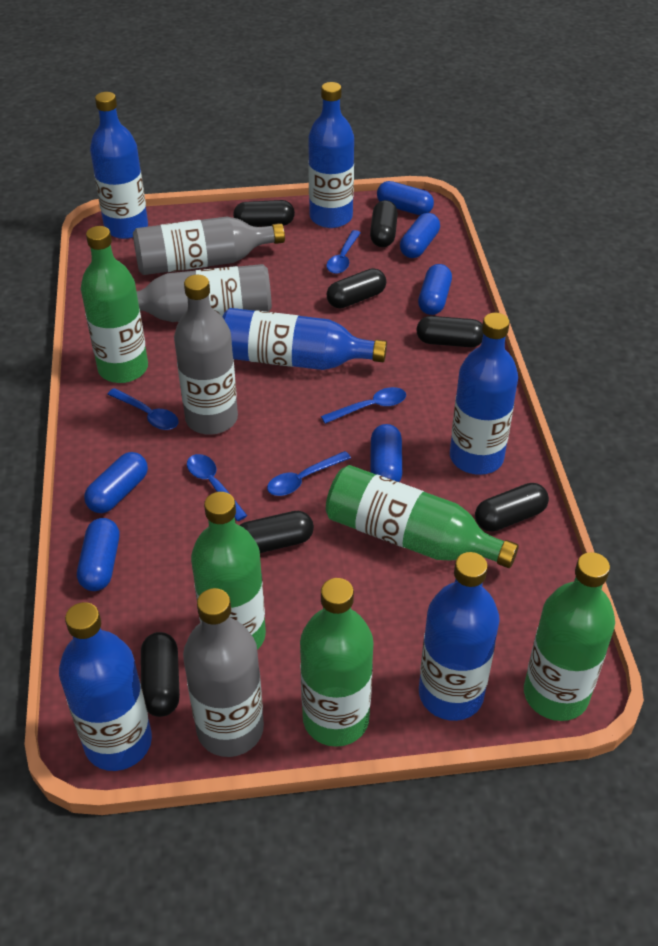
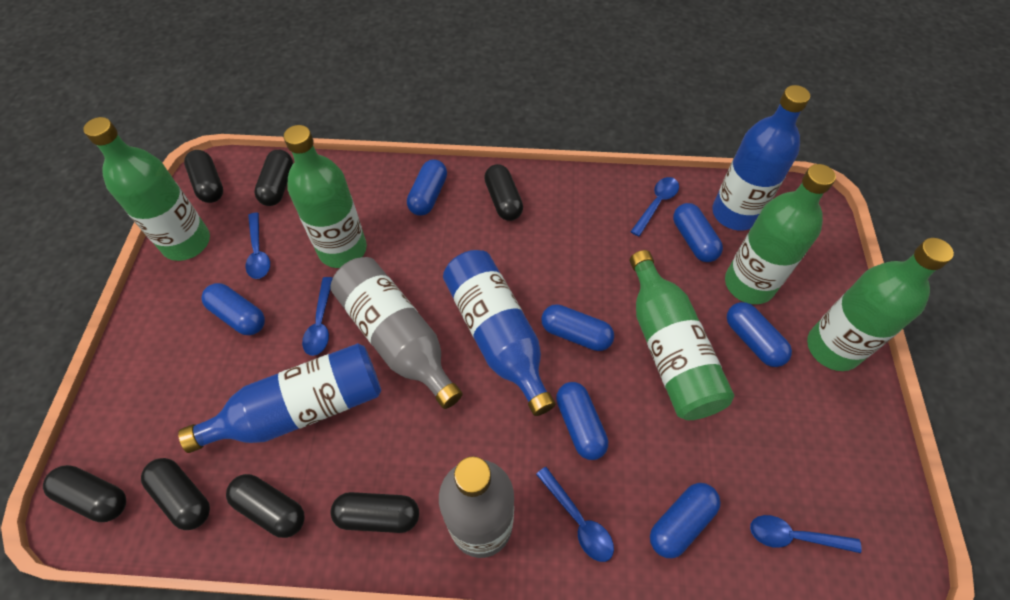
blue bottle: [59,602,152,771] [90,92,148,239] [223,308,387,370] [308,82,354,228] [419,552,500,721] [450,313,518,475] = 6 -> [178,343,381,453] [443,250,555,416] [712,85,810,231] = 3
blue capsule: [77,518,119,591] [84,452,148,513] [370,424,402,482] [377,181,434,215] [400,213,440,258] [418,264,452,315] = 6 -> [201,283,265,335] [407,159,447,216] [541,304,614,351] [556,382,608,460] [650,483,721,558] [673,203,723,262] [727,302,792,367] = 7
grey bottle: [133,217,285,275] [137,264,272,322] [174,275,238,435] [183,588,264,757] = 4 -> [330,257,463,409] [439,456,514,558] = 2

